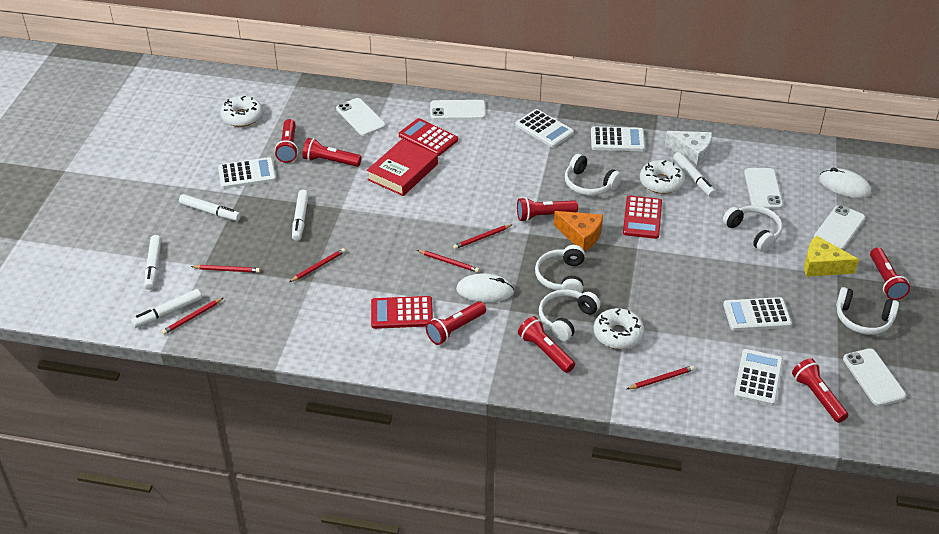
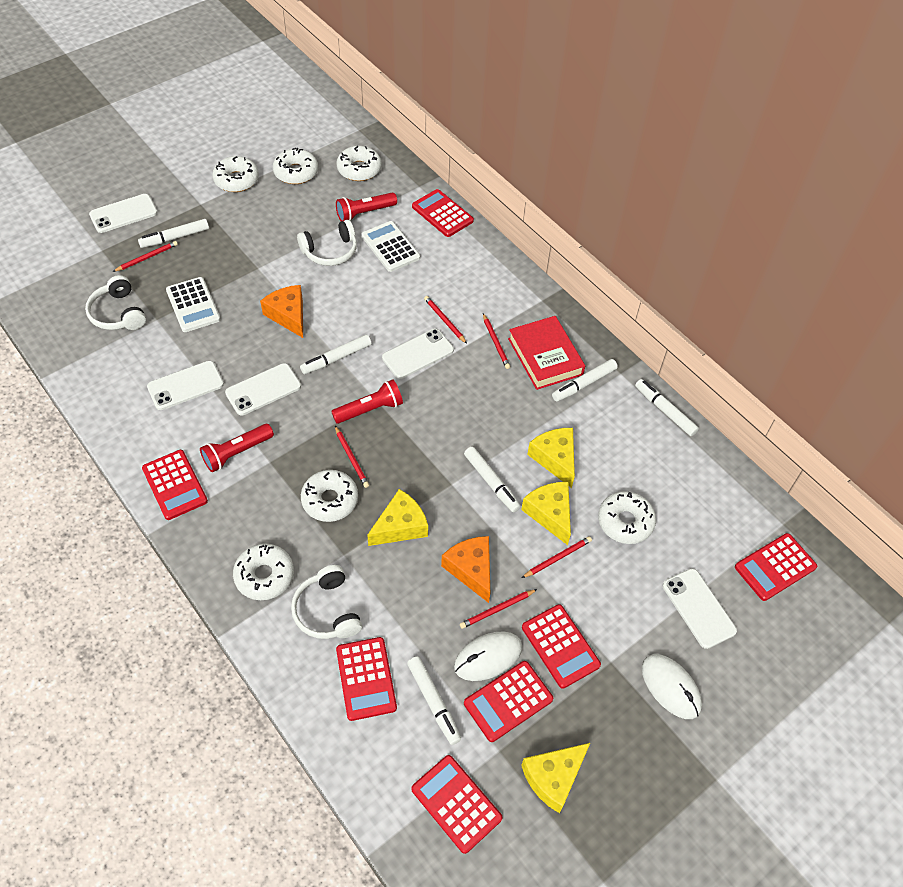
orange cheese: [554,211,603,252] = 1 -> [260,285,303,338] [441,536,490,603] = 2
red calculator: [371,296,433,329] [399,118,458,156] [623,196,662,239] = 3 -> [142,450,208,520] [336,637,397,721] [411,755,503,854] [412,189,474,237] [464,661,553,742] [522,604,601,689] [735,533,817,601] = 7
red flashlight: [275,119,298,163] [303,138,361,167] [426,301,486,345] [517,197,578,222] [518,316,575,373] [792,358,848,423] [870,247,910,300] = 7 -> [200,424,274,472] [331,379,403,424] [336,192,397,221] = 3
white calculator: [218,157,276,189] [515,109,574,147] [591,126,645,151] [723,297,792,331] [734,349,783,406] = 5 -> [166,277,221,332] [361,221,420,272] = 2
white cheese: [665,131,712,168] = 1 -> none = 0
white donut: [220,96,263,127] [594,308,645,349] [640,160,685,194] = 3 -> [212,156,259,192] [233,544,294,600] [273,148,318,184] [301,470,358,522] [336,146,382,181] [598,491,656,544] = 6
white headphones: [535,245,585,297] [539,289,601,341] [565,154,622,196] [723,206,783,252] [836,287,899,335] = 5 -> [85,275,146,330] [291,565,362,639] [297,220,357,266] = 3
white marker: [131,289,202,328] [145,235,161,290] [179,194,241,221] [292,190,309,241] [673,152,716,197] = 5 -> [138,219,209,248] [300,335,372,374] [407,656,461,745] [464,447,521,513] [552,359,618,402] [635,379,699,436] = 6
yellow cheese: [804,235,859,277] = 1 -> [367,489,428,546] [521,482,571,545] [521,743,590,813] [527,428,575,488] = 4

